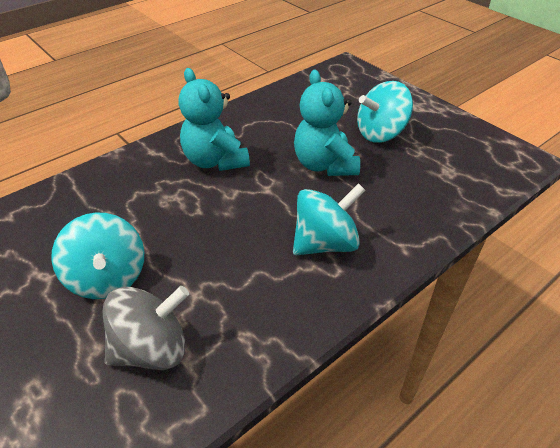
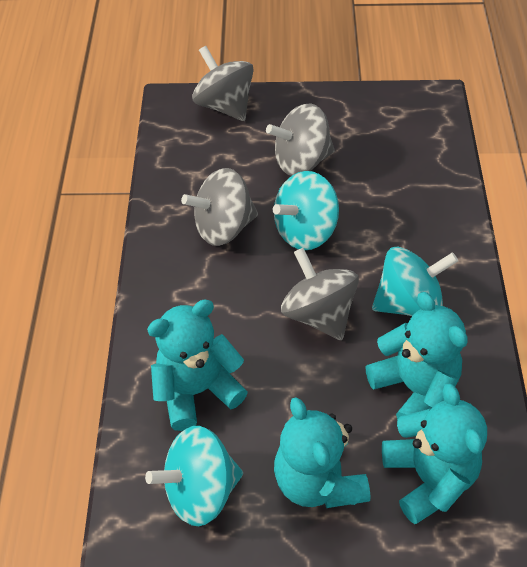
grey spinning top: [103,286,189,370] = 1 -> [181,168,258,246] [192,46,254,121] [266,103,335,176] [281,248,359,340] = 4
turquoise teddy bear: [178,68,250,171] [294,69,360,176] = 2 -> [147,299,248,431] [274,397,370,508] [366,292,468,419] [382,383,487,524] = 4

